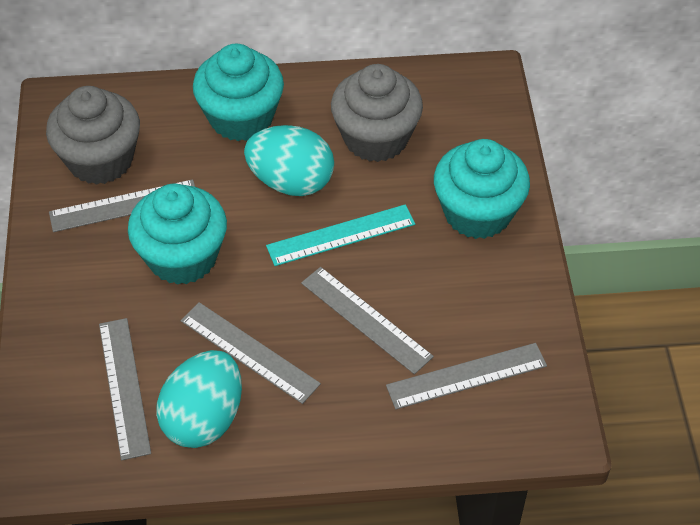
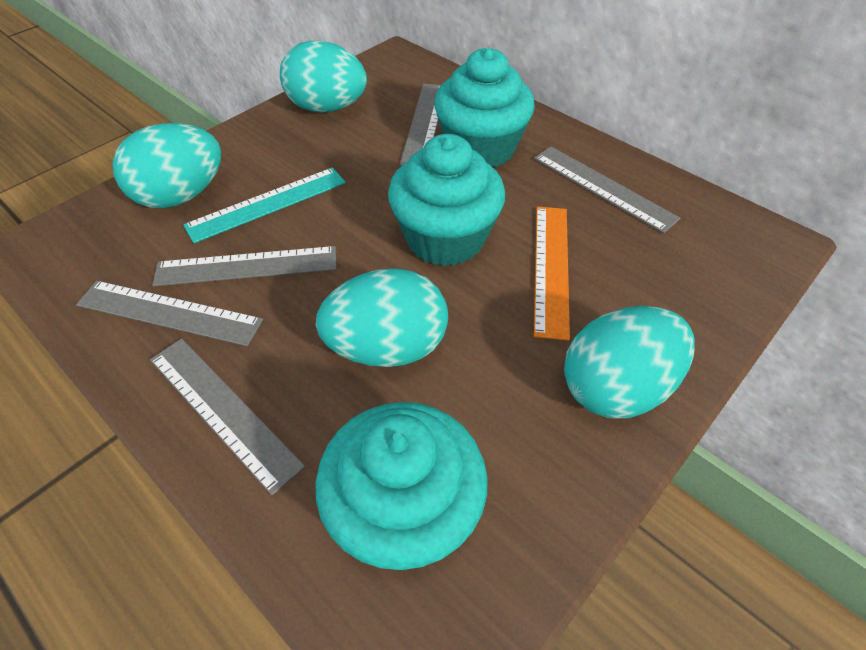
grey cupcake: [46,86,140,185] [331,64,423,162] = 2 -> none = 0
orange ruler: none = 0 -> [534,207,570,341] = 1
turquoise egg: [156,350,242,448] [244,125,334,196] = 2 -> [113,123,221,208] [280,41,367,113] [316,268,448,367] [564,306,695,419] = 4

